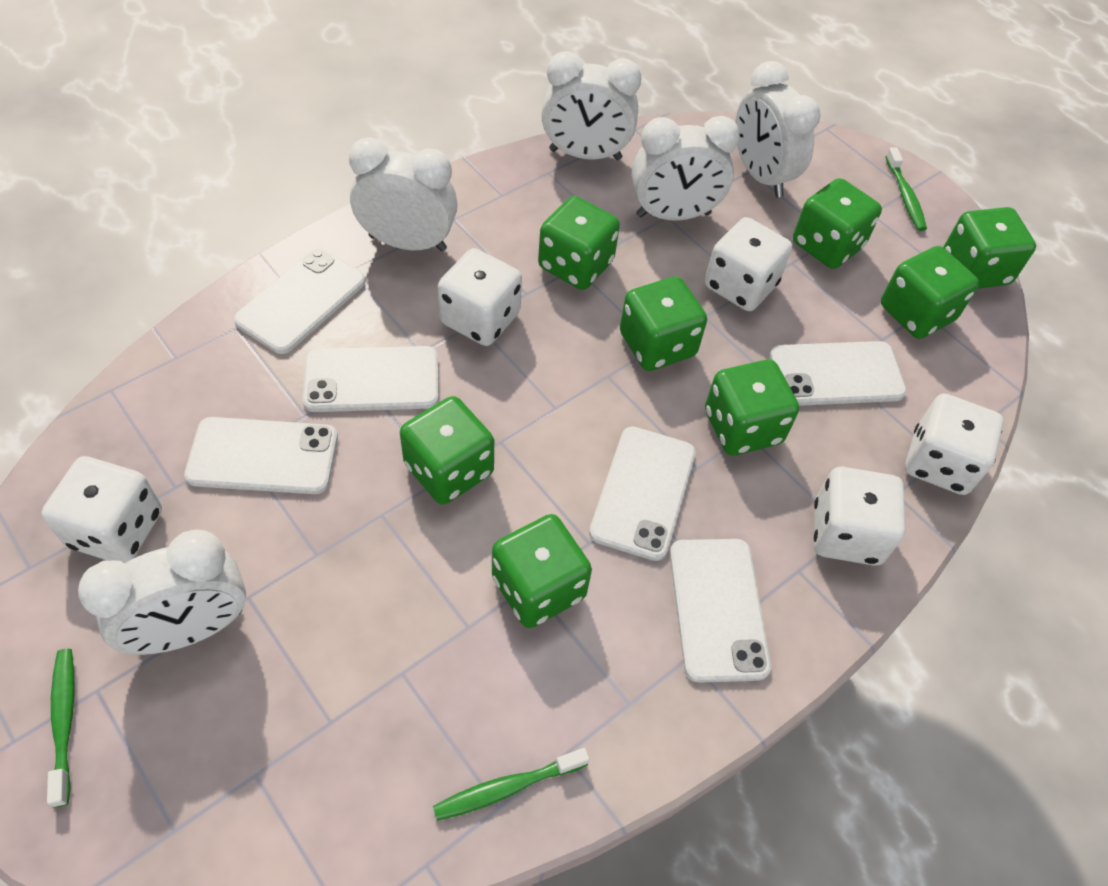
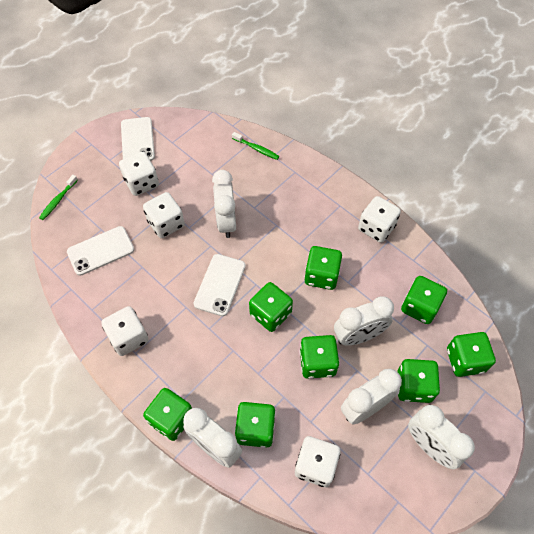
green toothbrush: [47,649,75,807] [433,748,589,821] [885,147,927,231] = 3 -> [39,175,78,220] [232,132,280,160] = 2
white phone: [184,417,338,494] [234,249,366,354] [302,346,439,412] [589,426,695,561] [670,539,771,683] [770,341,907,406] = 6 -> [67,226,134,276] [121,117,155,161] [193,254,246,316] = 3

